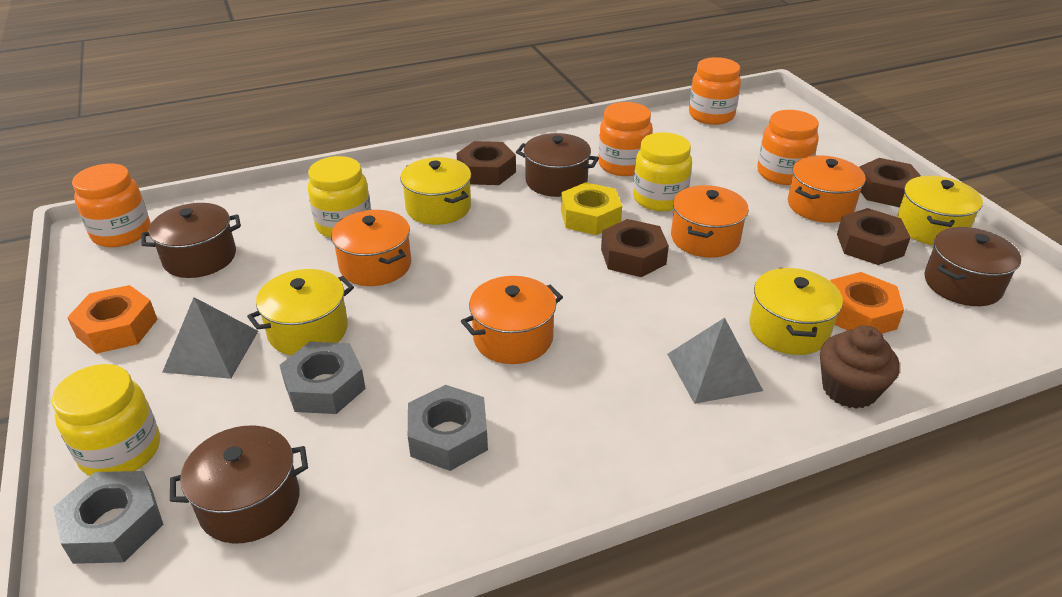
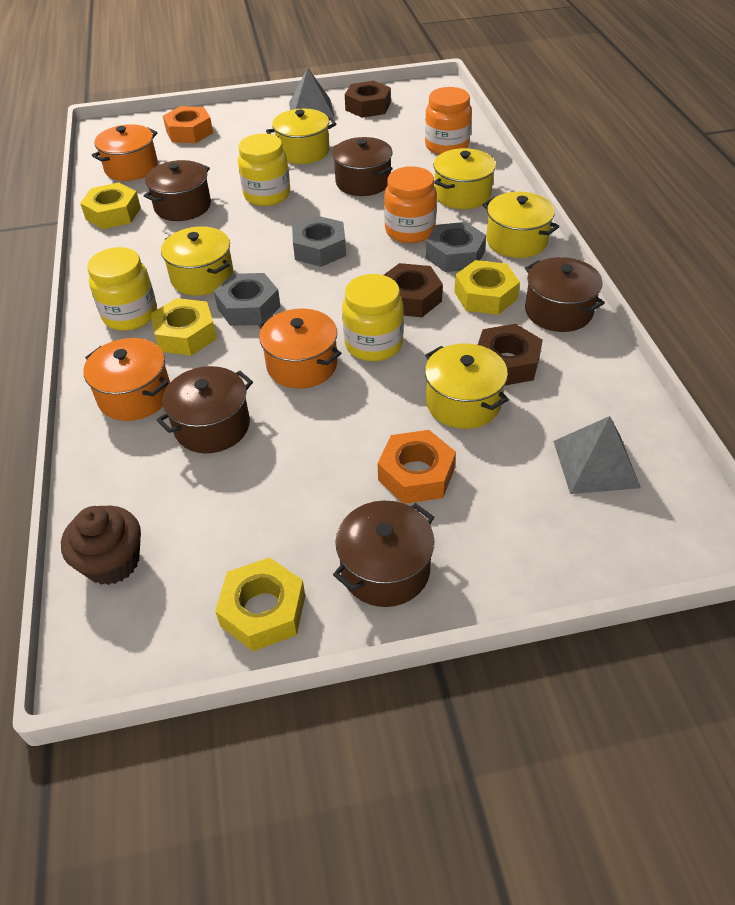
brown nut: [456,141,516,185] [601,219,669,277] [837,208,911,265] [859,158,921,207] = 4 -> [345,81,391,118] [384,263,443,317] [478,324,543,386] = 3
brown pot: [141,203,241,278] [170,426,308,543] [516,133,599,197] [924,227,1021,306] = 4 -> [144,160,211,221] [156,366,253,453] [332,137,393,196] [333,501,434,607] [525,257,605,332] = 5
orange jar: [72,164,150,247] [598,102,653,176] [689,57,741,125] [757,110,819,185] = 4 -> [384,166,437,243] [425,87,472,155] = 2
orange pot: [331,210,411,286] [461,276,563,364] [671,185,749,258] [788,155,866,223] = 4 -> [83,338,170,421] [92,124,158,181] [258,309,341,389] = 3
yellow nut: [561,182,622,235] = 1 -> [80,182,141,229] [150,298,217,356] [215,557,305,651] [454,260,520,315] = 4
yellow pot: [247,269,354,355] [400,157,471,225] [749,268,843,355] [897,176,983,245] = 4 -> [161,226,234,296] [266,109,336,164] [425,344,509,429] [434,148,496,209] [483,192,559,258] = 5

